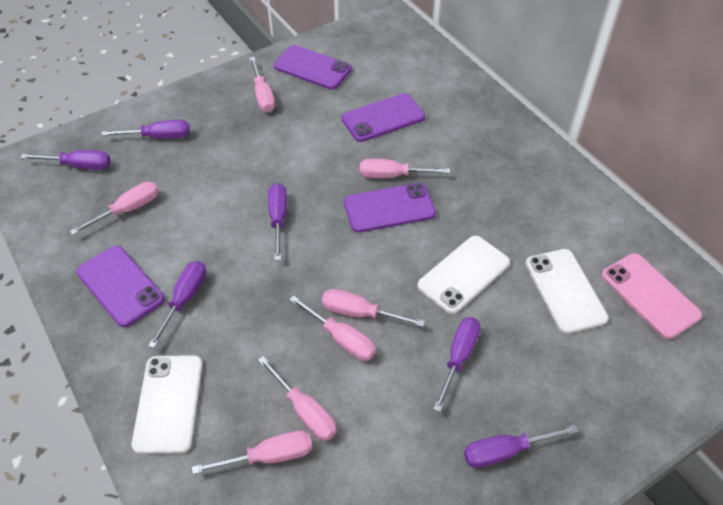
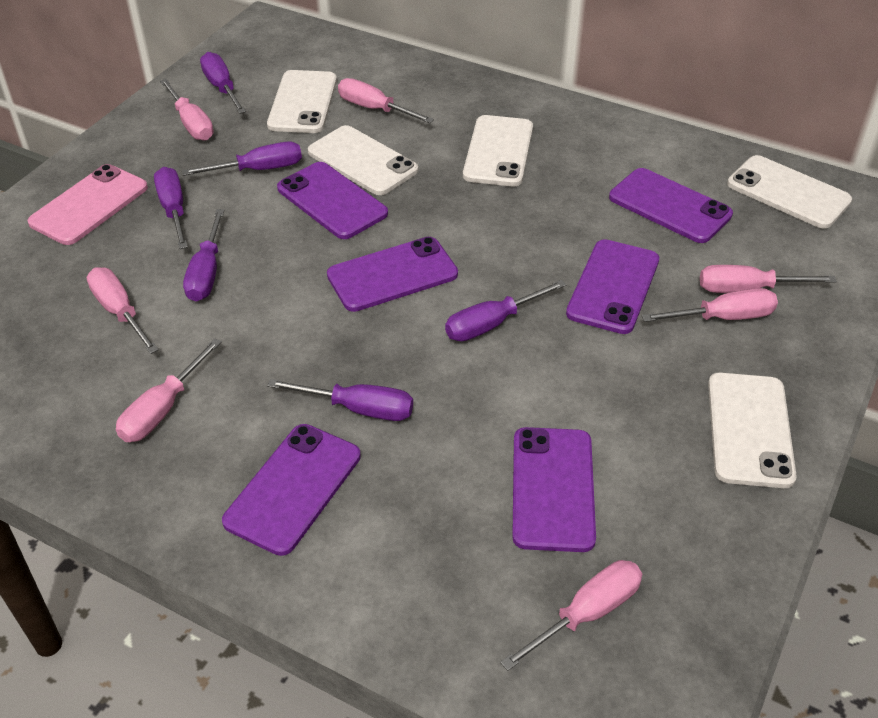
purple phone: [76,246,165,327] [274,45,352,89] [341,93,425,142] [344,183,436,233] = 4 -> [222,424,361,556] [277,162,388,239] [327,237,458,312] [512,427,596,552] [566,239,659,334] [609,168,733,243] = 6
white phone: [131,355,203,454] [417,236,510,314] [526,249,608,334] = 3 -> [267,70,337,133] [308,125,418,195] [463,115,533,186] [708,373,797,488] [727,155,852,229] = 5

